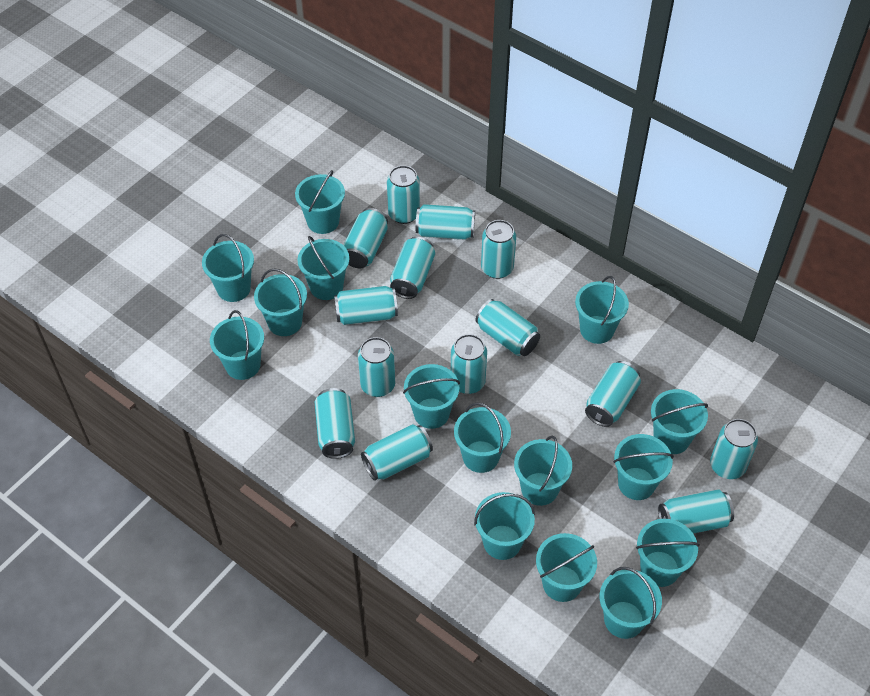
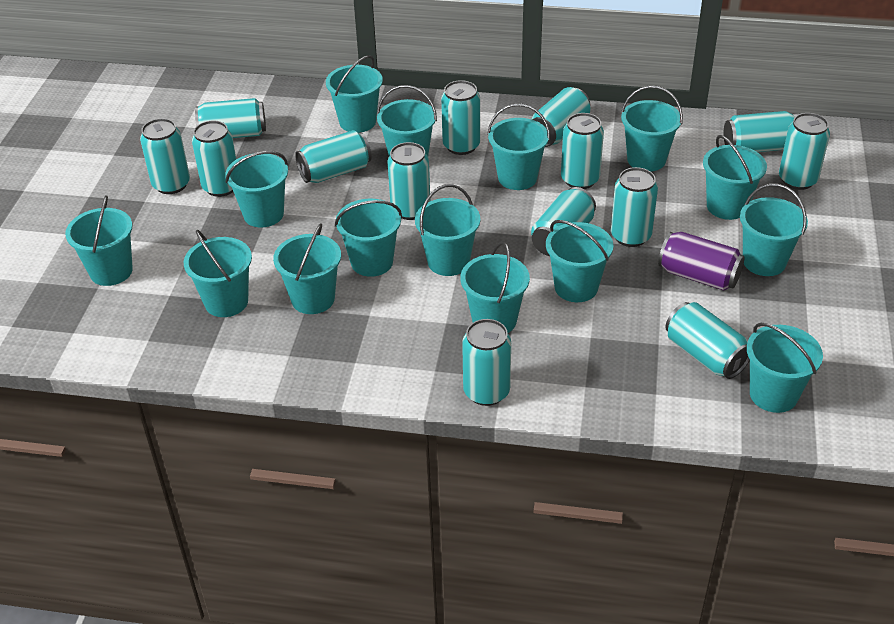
purple can: none = 0 -> [658,232,745,291] = 1

